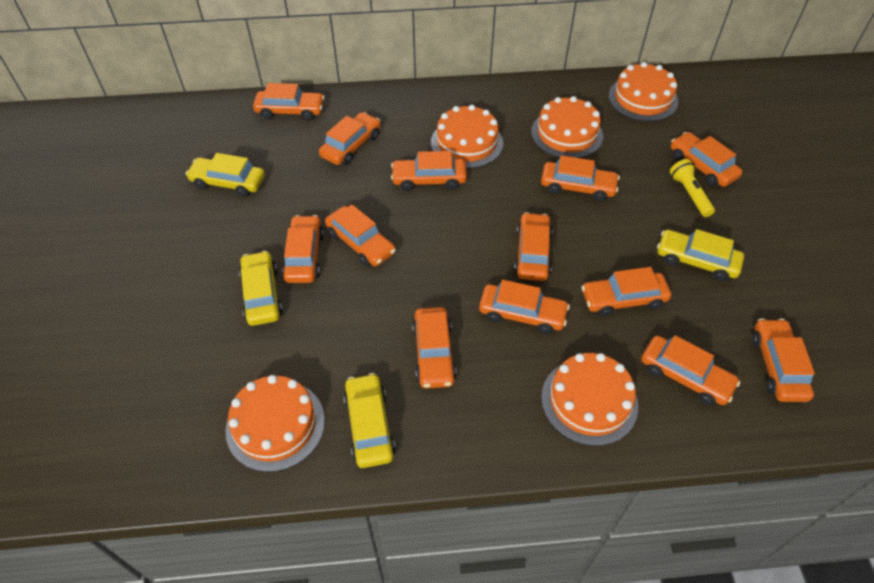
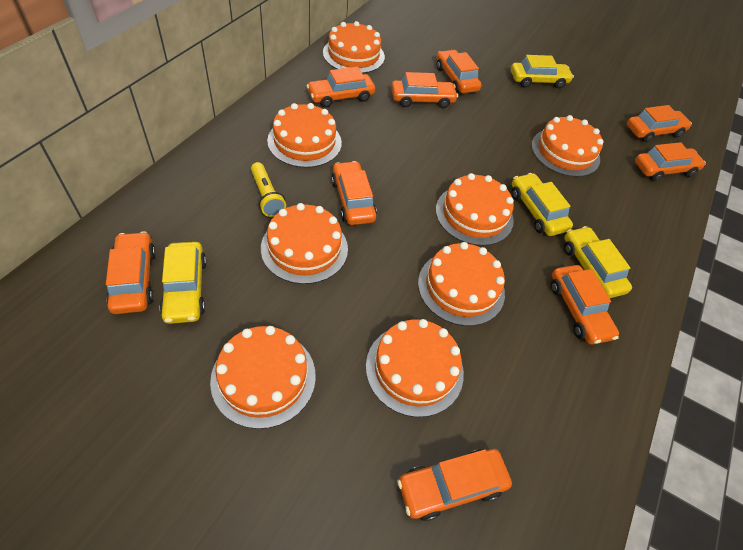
orange cake: [226,375,325,472] [431,105,503,168] [531,96,603,158] [541,353,638,446] [609,62,678,121] = 5 -> [210,326,316,429] [261,203,348,284] [267,103,342,168] [323,21,385,73] [366,319,464,417] [418,242,505,326] [436,173,514,246] [531,115,604,177] = 8
orange car: [253,83,325,120] [282,215,324,283] [319,112,381,165] [325,204,396,267] [391,151,467,191] [412,307,457,389] [479,280,570,334] [514,212,553,281] [541,155,620,201] [582,267,671,317] [641,335,740,405] [671,132,742,187] [752,318,815,402] = 13 -> [106,231,156,314] [306,67,375,107] [331,161,377,225] [391,72,458,108] [397,449,512,521] [437,50,481,94] [551,265,619,345] [627,105,692,142] [635,142,706,181] = 9

